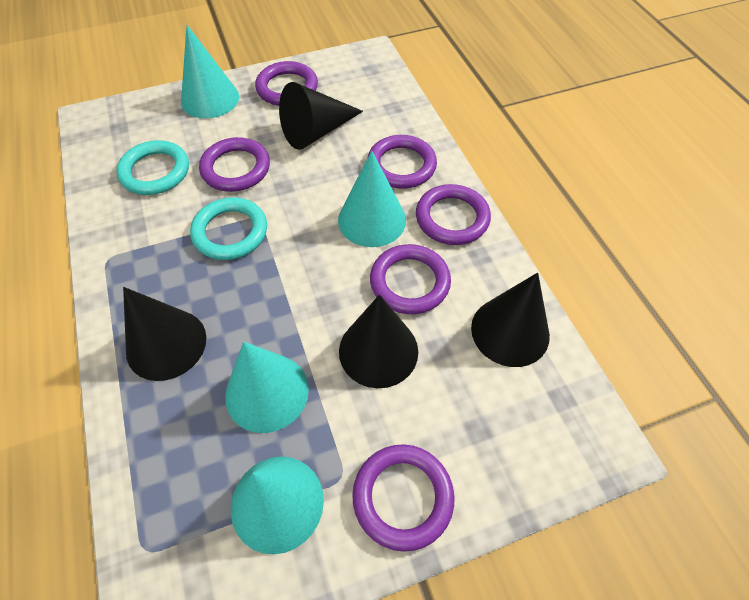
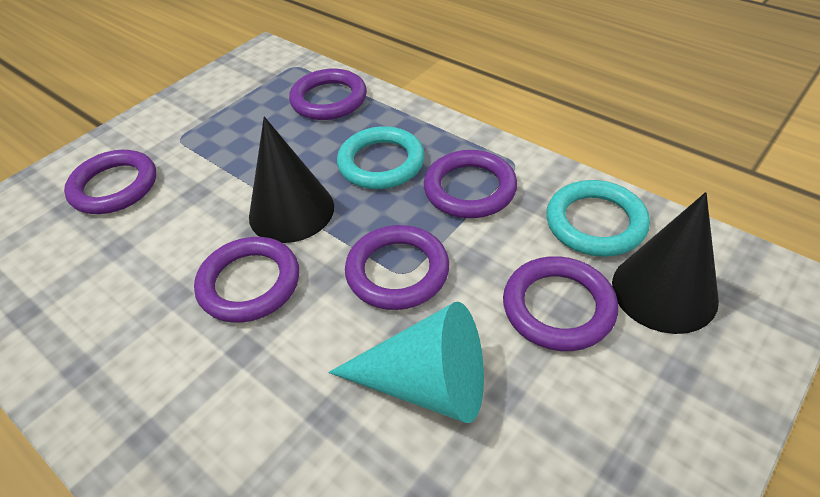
black cone: [123,287,206,381] [279,82,363,150] [339,295,418,388] [471,273,550,367] = 4 -> [249,117,334,243] [612,192,719,334] = 2
turquoise cone: [181,25,239,119] [225,342,309,433] [231,456,324,554] [338,150,406,247] = 4 -> [328,302,484,423] = 1

